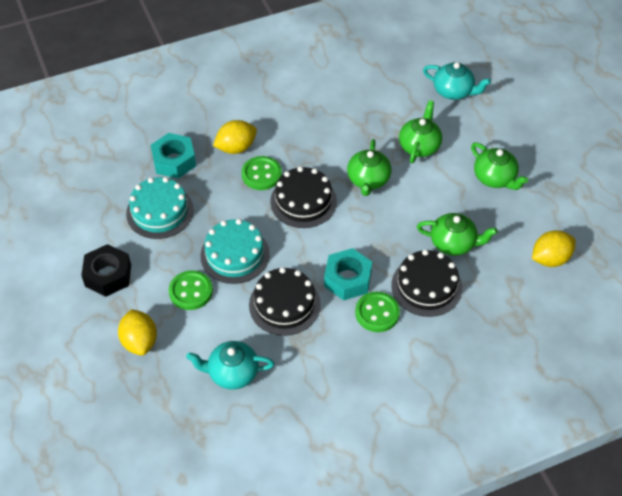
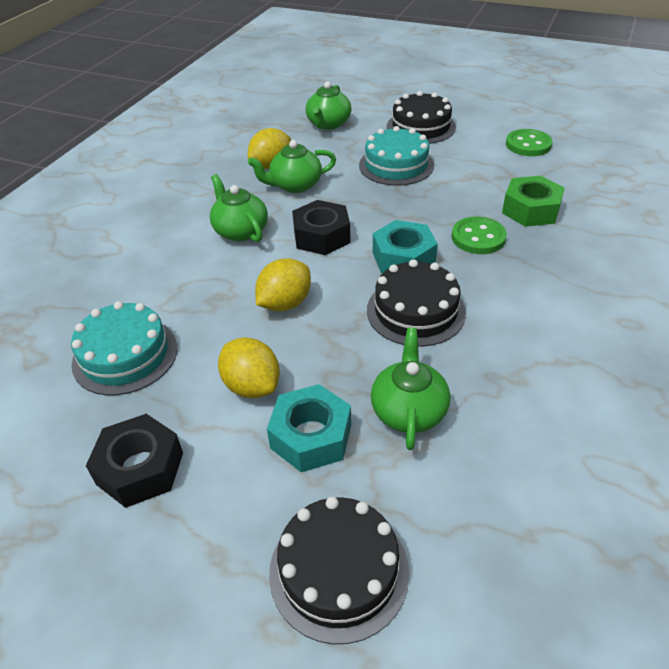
black nut: [81,244,131,297] = 1 -> [86,414,183,508] [292,200,350,255] = 2
green button: [169,270,213,310] [242,156,282,190] [355,292,400,332] = 3 -> [452,217,507,254] [506,129,553,156] = 2
green nut: none = 0 -> [502,176,565,227] = 1
turquoise teapot: [186,341,275,390] [423,62,491,100] = 2 -> none = 0

